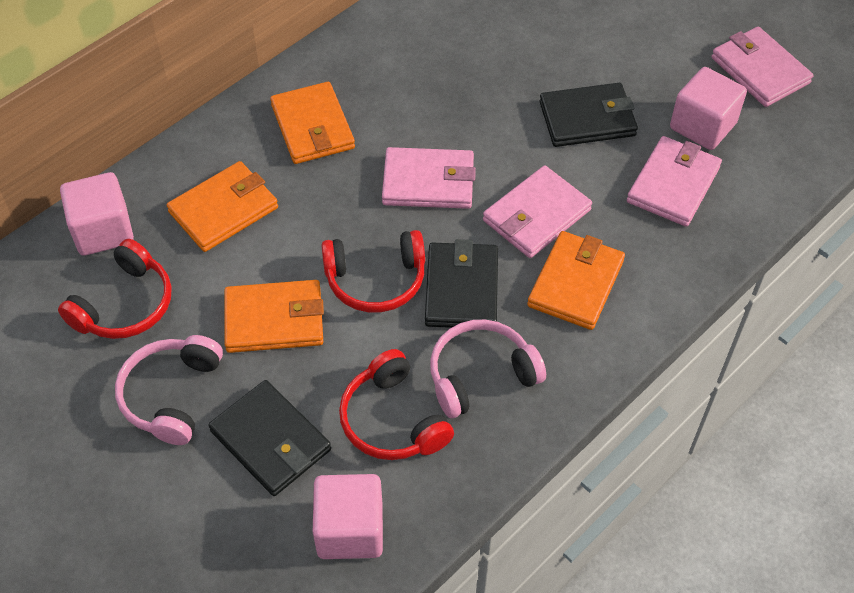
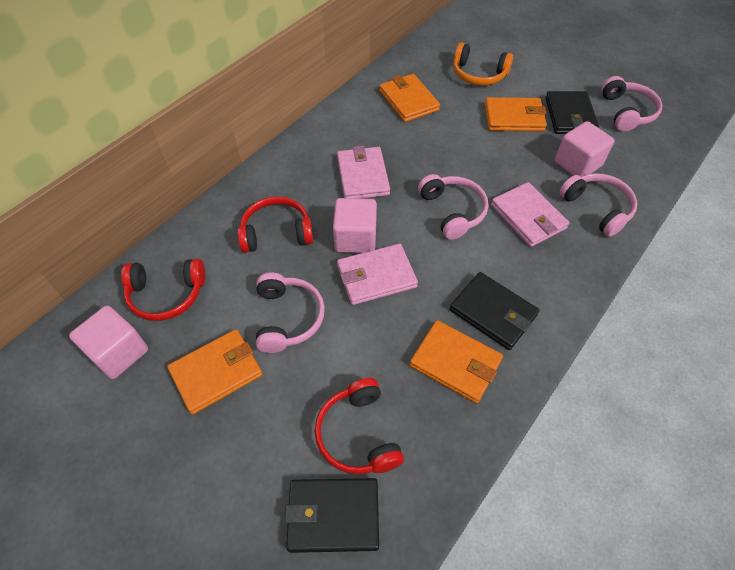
orange headphones: none = 0 -> [453,43,513,85] = 1
pink headphones: [115,335,223,445] [430,320,546,418] = 2 -> [256,273,325,353] [418,174,488,240] [559,173,637,237] [601,76,663,132] = 4
pink wallet: [382,147,476,209] [483,166,592,258] [627,136,722,227] [711,27,813,107] = 4 -> [337,146,390,199] [337,244,418,305] [491,182,569,247] = 3

